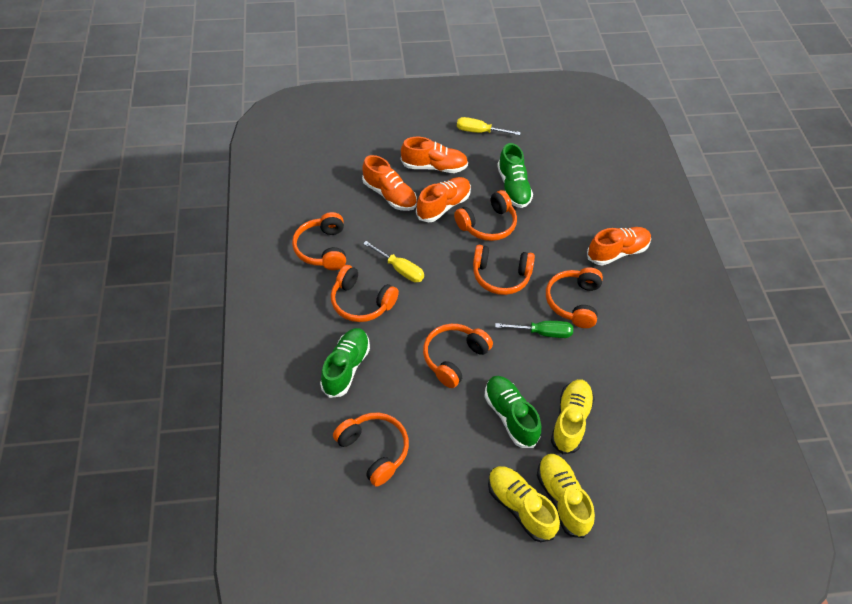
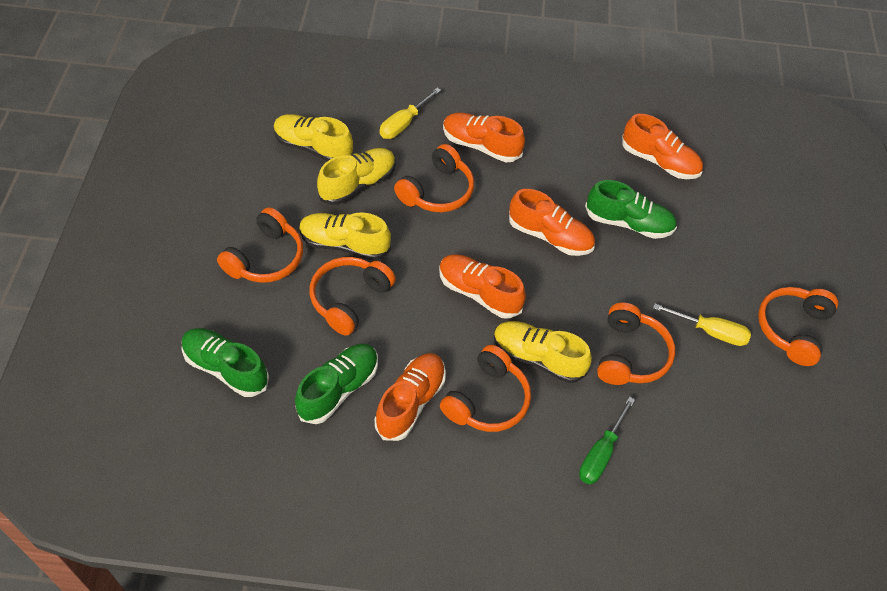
orange headphones: [292,212,346,270] [331,265,399,322] [333,413,409,487] [423,324,493,388] [454,190,517,241] [473,245,535,295] [546,267,603,328] = 7 -> [217,207,303,283] [310,257,396,336] [394,144,474,212] [440,345,531,432] [597,303,675,385] [758,287,838,366] = 6
orange shoe: [362,155,417,211] [401,137,468,173] [416,177,471,222] [587,227,651,266] = 4 -> [374,353,446,441] [439,254,526,319] [443,113,525,162] [509,189,595,256] [622,114,703,179] = 5
yellow shoe: [488,466,560,542] [537,454,595,538] [551,379,594,455] = 3 -> [274,114,353,161] [299,213,391,260] [317,148,396,205] [494,321,592,383] = 4

